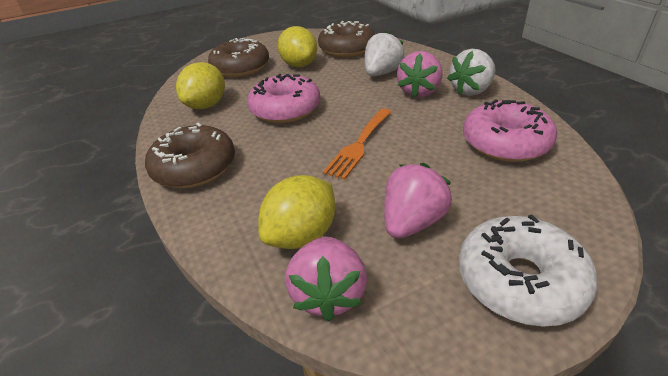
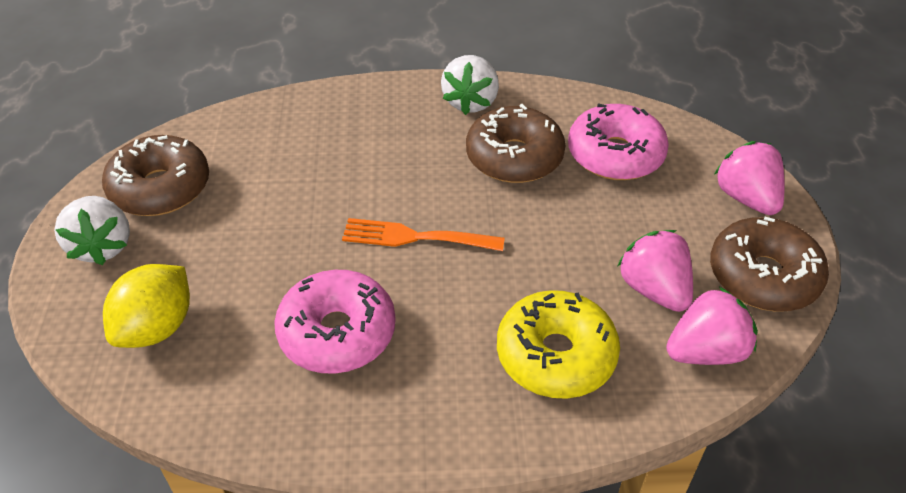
white donut: [459,214,598,327] = 1 -> none = 0
yellow donut: none = 0 -> [497,290,620,399] = 1
yellow lemon: [176,62,225,109] [258,175,335,249] [278,26,317,67] = 3 -> [103,264,190,348] = 1

